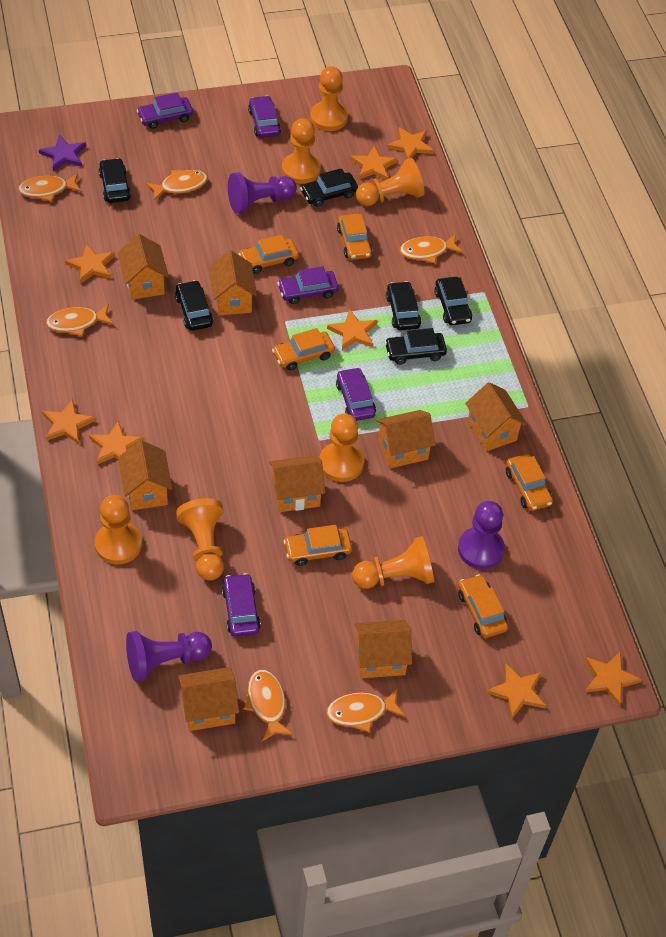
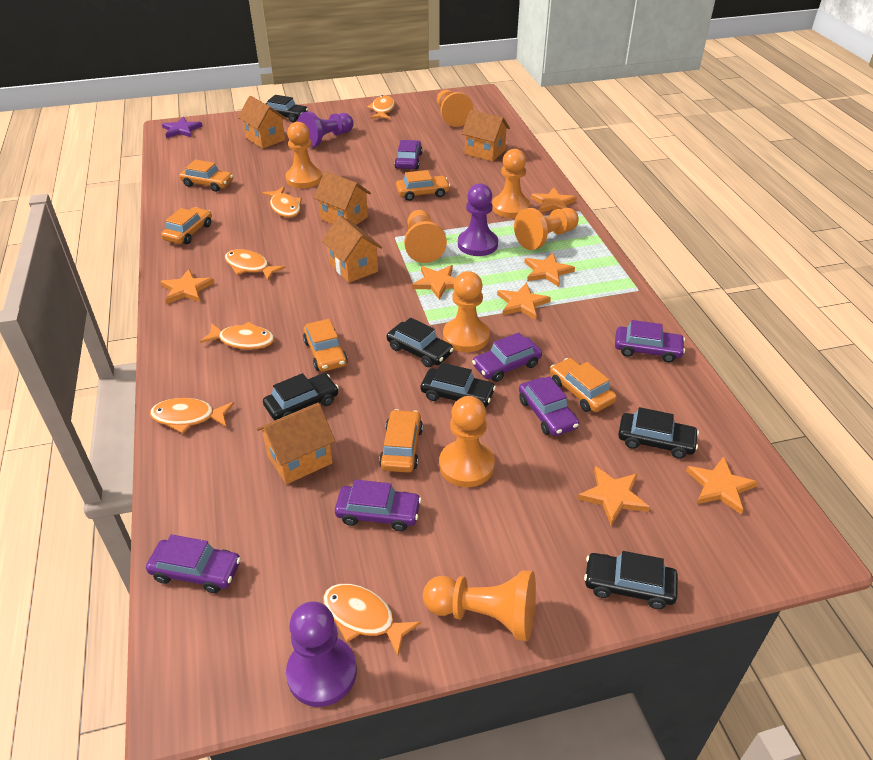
orange house: [118,234,169,300] [118,440,172,510] [178,667,239,731] [209,250,257,315] [269,455,325,512] [354,620,412,678] [376,410,436,468] [465,382,527,451] = 8 -> [238,96,287,148] [257,403,335,484] [314,171,371,225] [322,215,382,283] [462,110,510,162] = 5
orange pawn: [95,495,142,565] [176,498,224,581] [282,118,321,184] [310,66,348,131] [319,414,364,482] [352,536,434,589] [356,158,424,206] = 7 -> [286,122,322,188] [404,210,447,263] [423,570,536,641] [437,90,473,127] [439,396,495,487] [443,271,490,352] [492,149,530,218] [514,208,579,250] = 8
orange star: [42,399,96,444] [65,244,115,284] [89,421,144,465] [327,309,378,350] [350,146,397,180] [387,127,434,159] [487,663,546,719] [585,651,642,706] = 8 -> [160,269,214,304] [412,265,455,300] [497,283,551,320] [524,253,575,287] [531,188,577,212] [577,466,650,525] [686,456,758,515] = 7
purple car: [137,92,193,129] [222,573,261,637] [248,96,281,138] [277,266,338,304] [336,367,376,421] = 5 -> [146,534,241,593] [335,479,421,531] [395,140,423,169] [472,332,542,382] [519,376,579,436] [615,320,685,362] = 6

